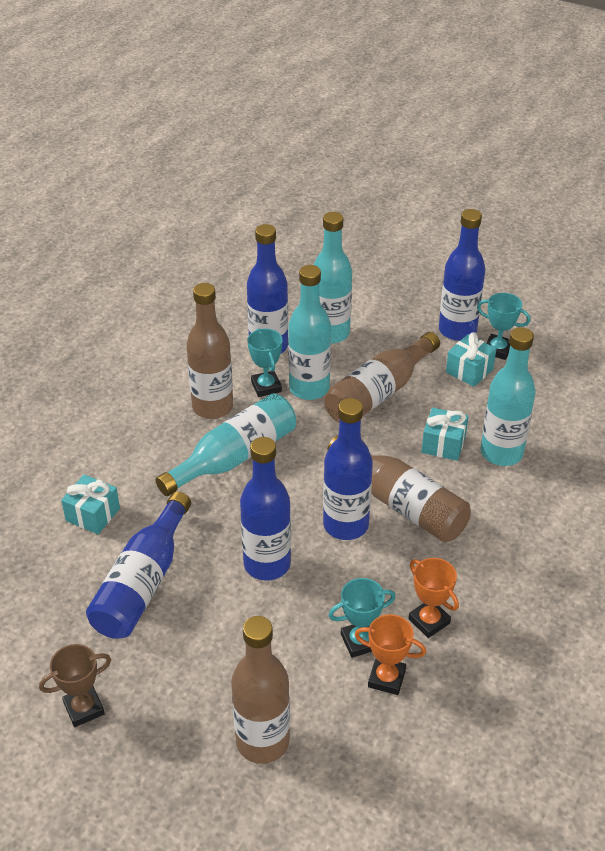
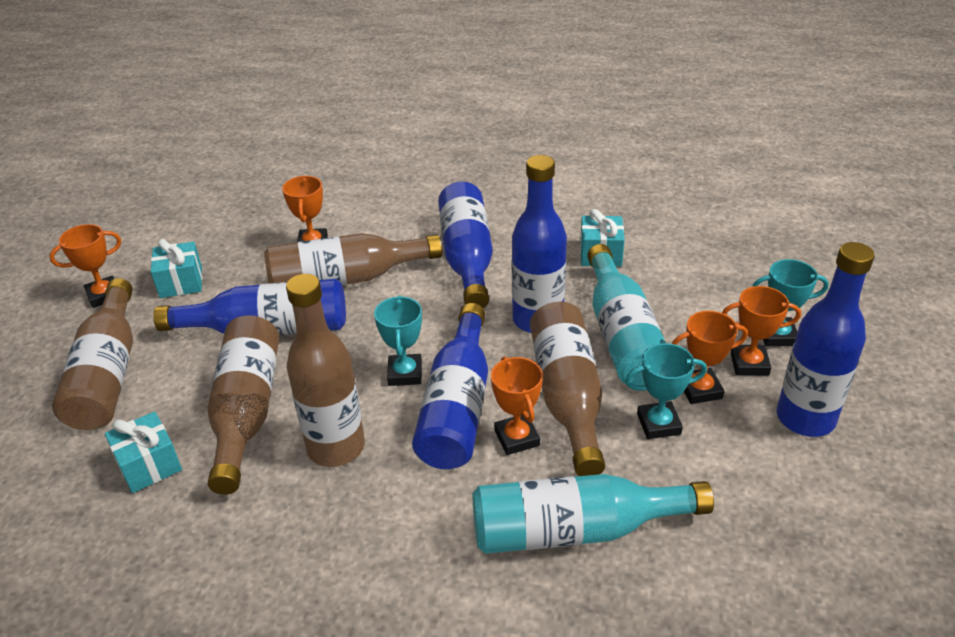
brown bottle: [186,283,233,419] [231,616,290,764] [324,332,440,423] [328,435,471,542] = 4 -> [52,278,133,430] [208,315,279,495] [264,233,442,285] [286,274,365,467] [530,302,605,476] = 5
brown trophy: [39,644,111,727] = 1 -> none = 0
orange trophy: [354,614,426,695] [408,558,459,638] = 2 -> [49,224,121,308] [282,176,328,243] [491,357,543,455] [672,311,748,404] [722,286,801,376] = 5
turquoise bottle: [156,393,296,496] [288,265,331,400] [314,212,352,344] [480,327,536,466] = 4 -> [473,474,714,554] [587,244,666,385] = 2

